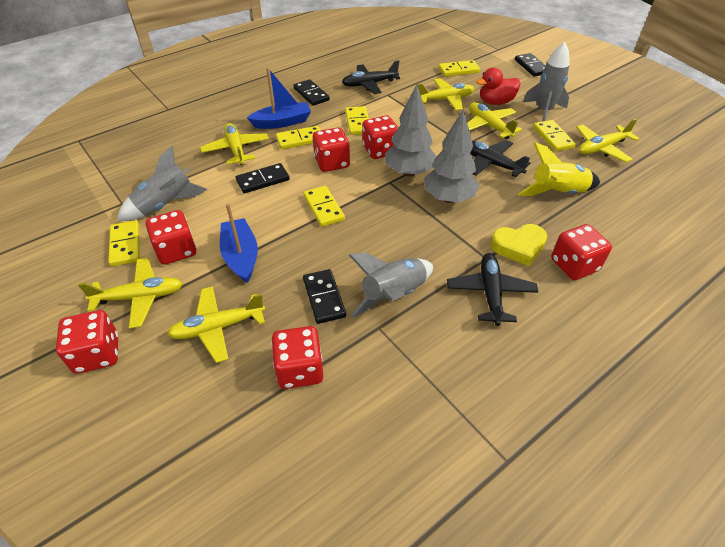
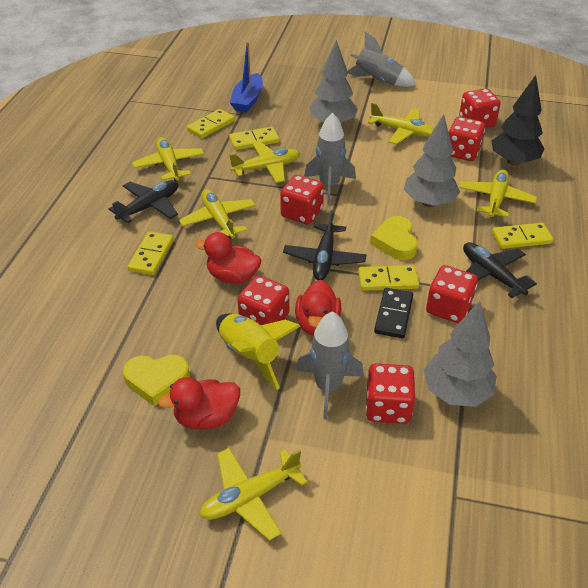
black domino: [236,163,290,193] [293,79,330,106] [303,269,346,324] [515,53,546,77] = 4 -> [374,288,413,339] = 1
black tree: none = 0 -> [492,75,545,166] = 1
blue boat: [220,203,258,283] [247,67,311,129] = 2 -> [230,42,263,113] = 1
grey tree: [385,84,436,177] [424,109,479,203] = 2 -> [309,40,358,123] [404,114,460,207] [424,301,497,407] = 3
red duck: [476,68,521,105] = 1 -> [158,377,240,430] [195,232,262,284] [295,280,341,336] = 3
yellow domino: [108,220,140,266] [276,126,320,149] [303,186,345,227] [345,106,369,135] [438,60,480,76] [533,120,576,151] = 6 -> [128,231,174,275] [187,109,235,138] [229,127,279,150] [358,265,419,291] [492,223,553,249] = 5
yellow heart: [491,224,547,266] = 1 -> [123,355,190,406] [370,216,418,260] = 2

